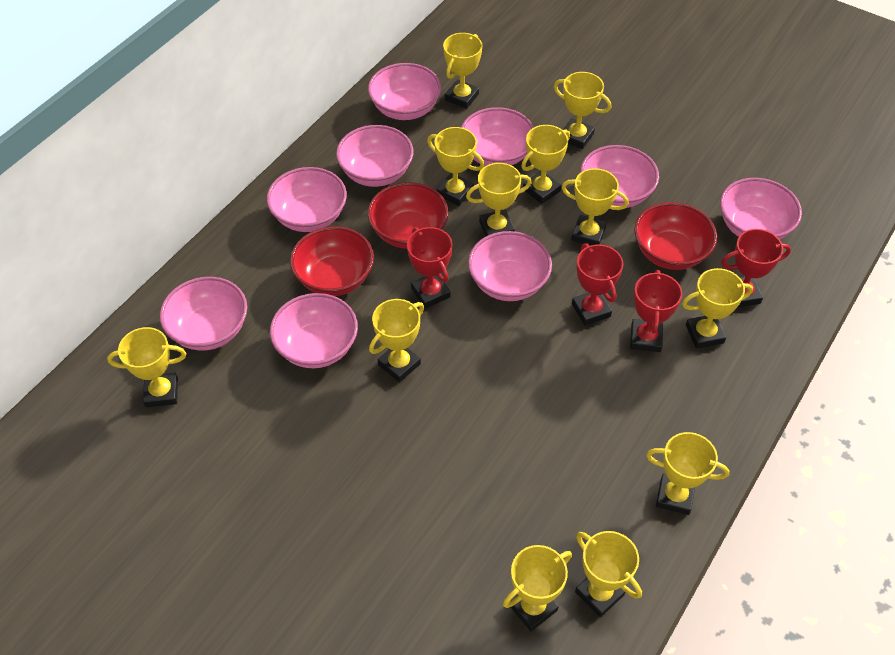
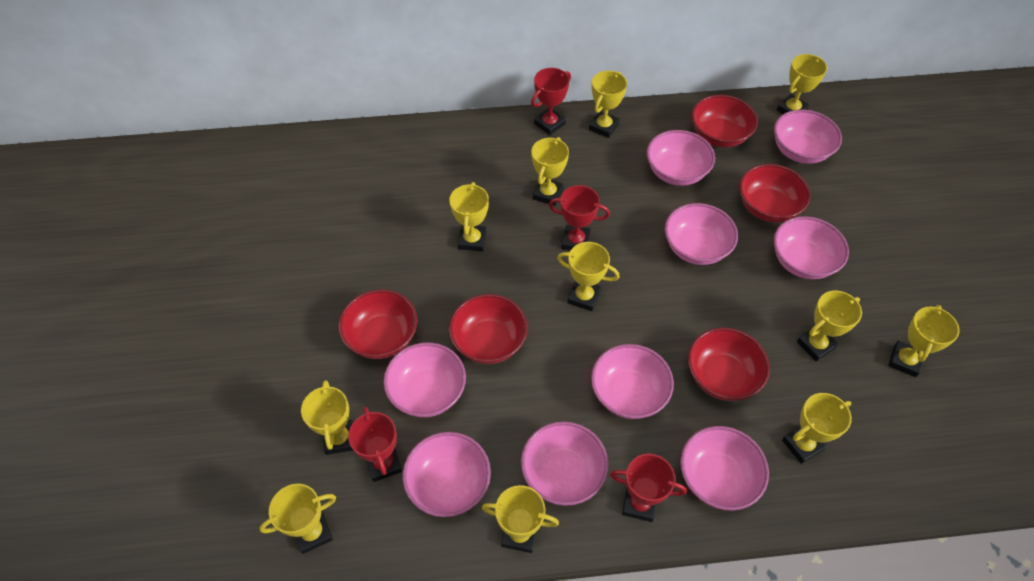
red bowl: [290,226,374,296] [368,182,449,249] [634,202,717,270] = 3 -> [338,289,417,359] [449,294,528,364] [688,327,770,401] [691,95,758,148] [739,164,811,222] = 5
yellow trophy: [107,327,186,407] [369,299,424,382] [427,127,484,206] [443,33,482,109] [466,163,532,236] [503,545,572,631] [521,125,570,204] [554,72,611,149] [562,168,629,246] [575,531,642,617] [646,432,730,515] [682,268,753,349] = 12 -> [259,484,336,554] [301,380,353,455] [449,182,489,251] [482,485,559,553] [531,137,569,206] [557,242,619,311] [589,71,627,138] [777,54,827,114] [782,393,852,464] [797,291,862,361] [888,305,960,377] = 11

